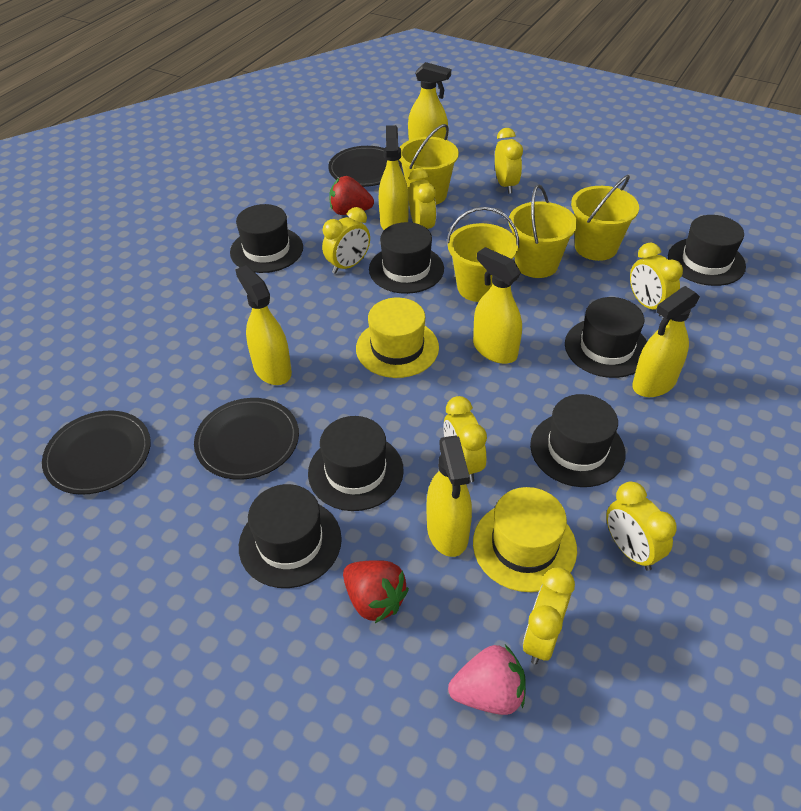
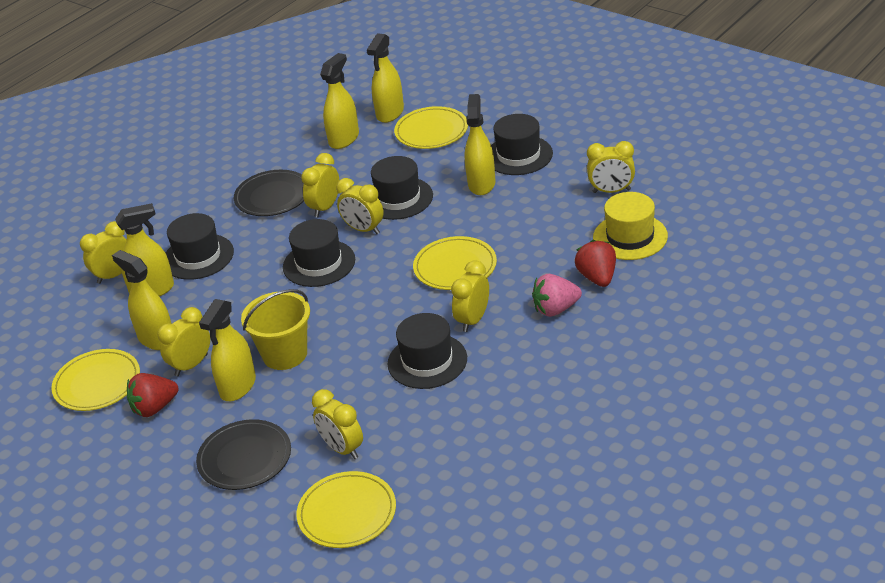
black hat: [230,204,303,273] [239,484,342,588] [308,416,404,511] [369,222,444,294] [530,394,626,487] [565,297,647,378] [668,215,746,286] = 7 -> [166,213,234,280] [283,219,355,287] [371,156,433,220] [387,313,467,389] [491,114,553,175] = 5
black plate: [42,411,151,495] [194,398,299,480] [328,146,402,187] = 3 -> [196,419,291,490] [234,170,304,216] = 2
yellow bucket: [399,124,459,205] [446,207,519,302] [508,184,577,278] [571,175,639,261] = 4 -> [241,289,310,370] = 1
yellow hat: [356,297,439,378] [473,487,577,592] = 2 -> [593,192,668,260] = 1
yellow plate: none = 0 -> [51,349,140,411] [296,471,396,548] [394,106,468,149] [413,236,497,290] = 4

